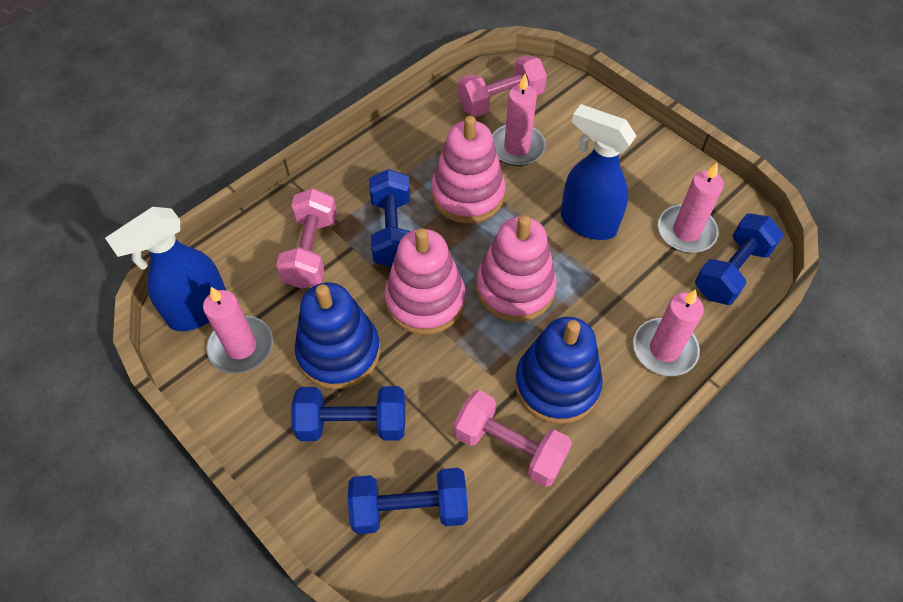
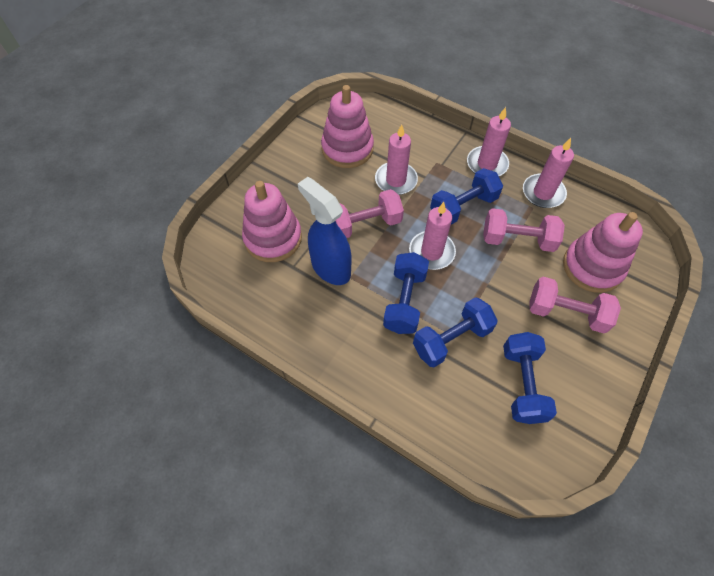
blue spray bottle: [105,207,226,331] [561,104,636,240] = 2 -> [298,177,352,285] = 1
blue stacking toy: [295,282,380,389] [515,317,603,424] = 2 -> none = 0

